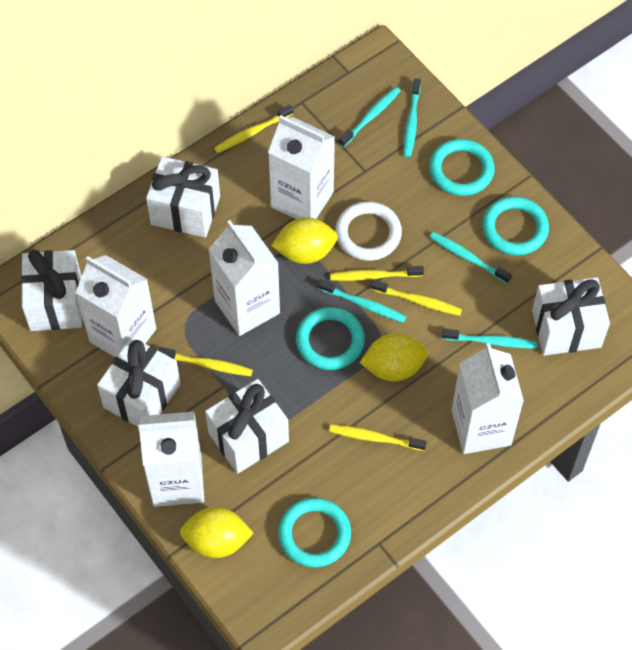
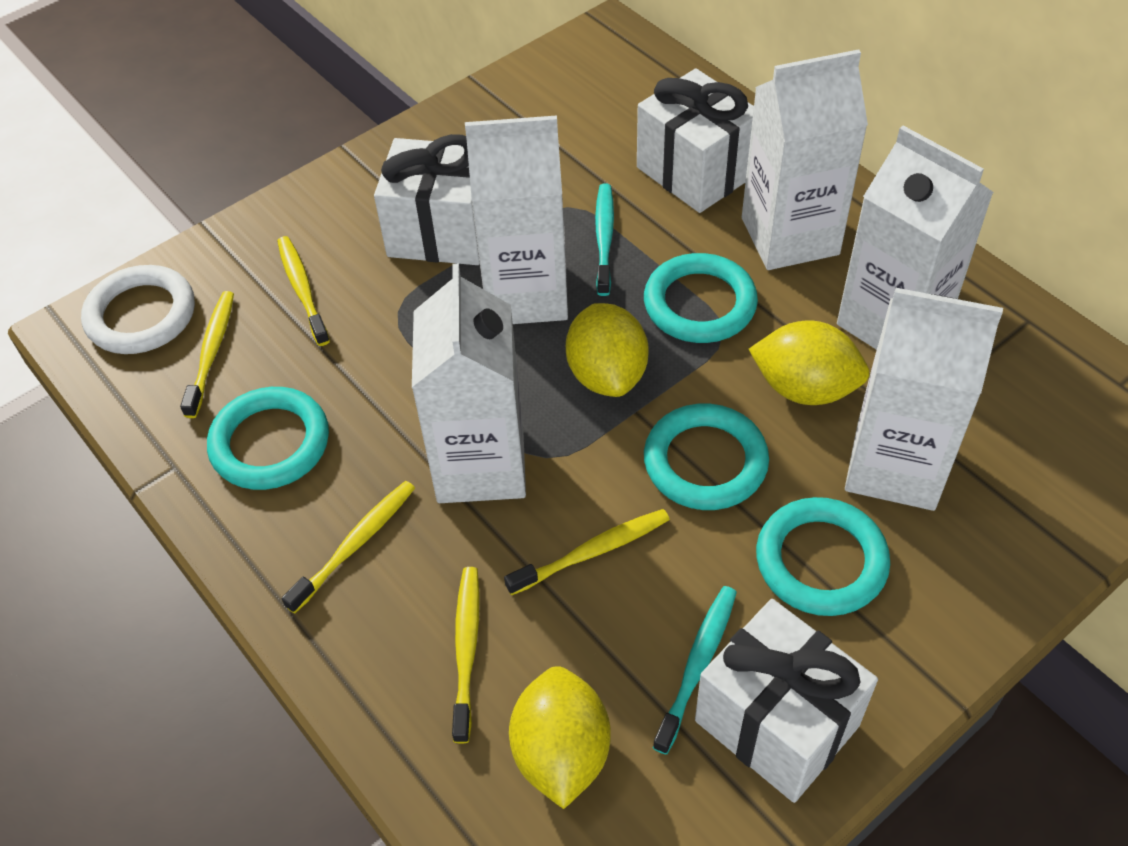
turquoise toothbrush: [318,279,407,323] [339,87,401,147] [404,78,421,157] [430,232,512,284] [442,329,537,349] = 5 -> [595,183,614,296] [653,586,737,754] = 2
white gift: [21,250,82,331] [97,337,181,427] [146,156,220,238] [205,379,289,474] [532,277,610,356] = 5 -> [374,134,480,265] [637,68,754,213] [695,599,878,803] = 3

